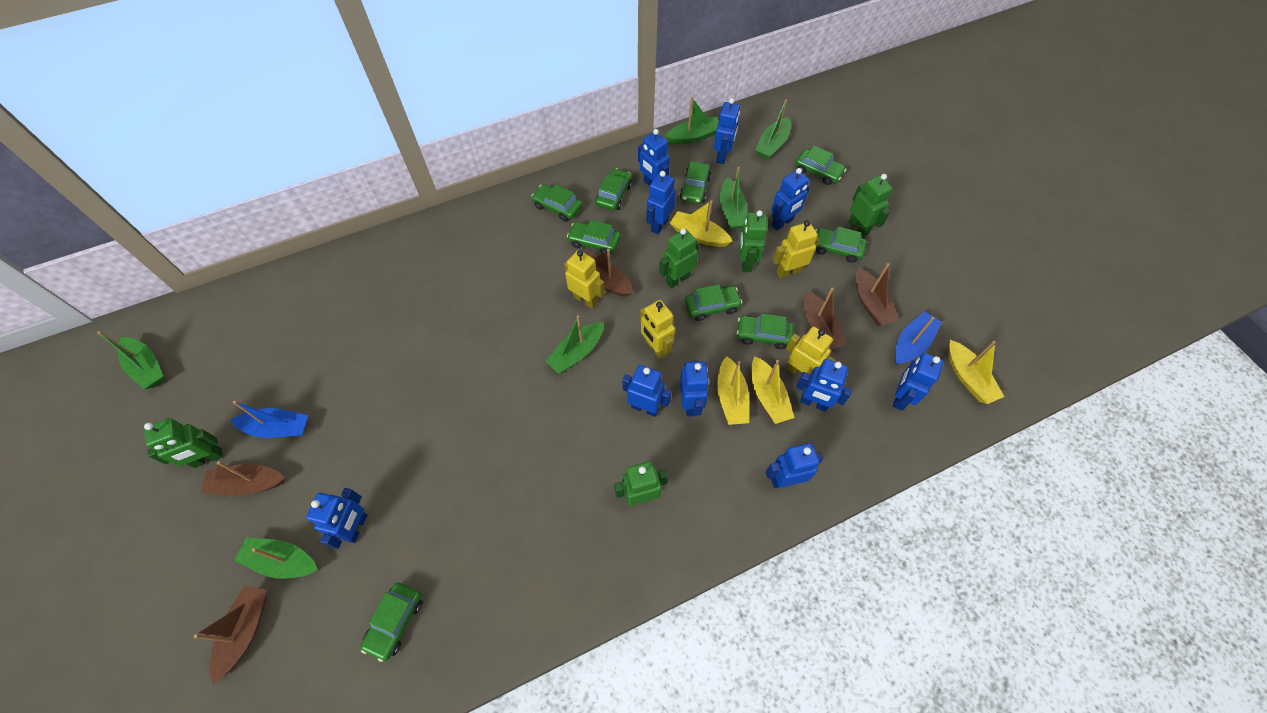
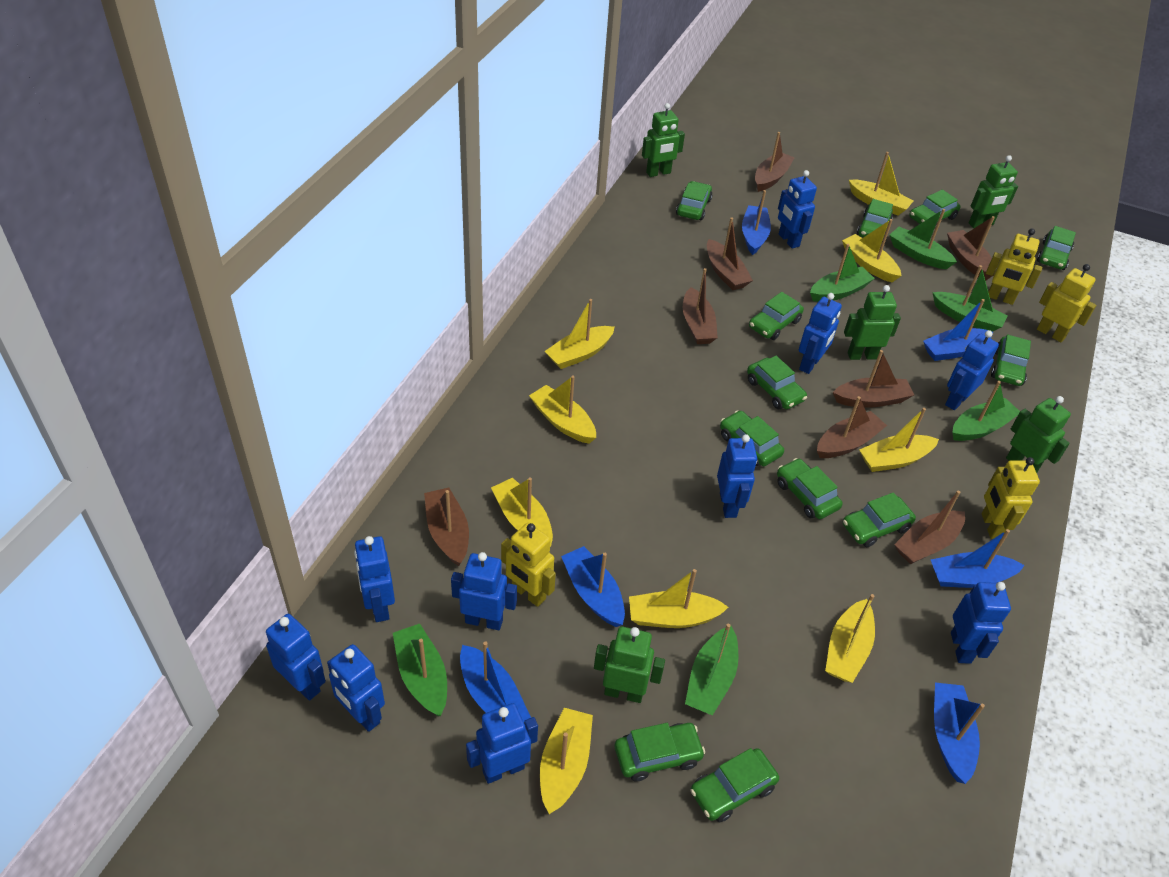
blue boat: [230,401,308,438] [895,311,942,365] = 2 -> [460,641,531,722] [561,546,625,627] [742,190,771,255] [923,299,993,361] [931,529,1025,588] [934,682,985,784] = 6
brown boat: [193,585,267,684] [200,461,285,496] [586,249,633,297] [803,288,846,350] [856,263,899,326] = 5 -> [424,488,469,566] [683,268,718,344] [707,217,753,290] [755,132,795,192] [817,396,887,458] [833,350,914,408] [894,491,965,564] [947,216,995,281] = 8
green car: [360,583,423,662] [531,184,582,221] [567,220,621,253] [595,168,632,211] [679,162,711,204] [685,284,742,321] [737,314,794,349] [795,146,846,185] [815,226,867,263] = 9 -> [615,723,705,782] [676,181,712,220] [690,748,779,822] [720,410,784,467] [747,356,807,409] [749,292,804,340] [777,458,842,519] [843,492,916,547] [857,199,893,241] [909,190,961,225] [991,334,1031,386] [1037,226,1076,270] = 12
yellow boat: [670,200,733,247] [717,356,749,425] [751,356,795,424] [948,340,1004,404] = 4 -> [491,477,553,547] [529,376,596,444] [540,708,593,814] [545,299,615,369] [629,569,728,628] [825,594,875,683] [842,219,901,282] [849,152,913,215] [859,408,939,472] = 9

